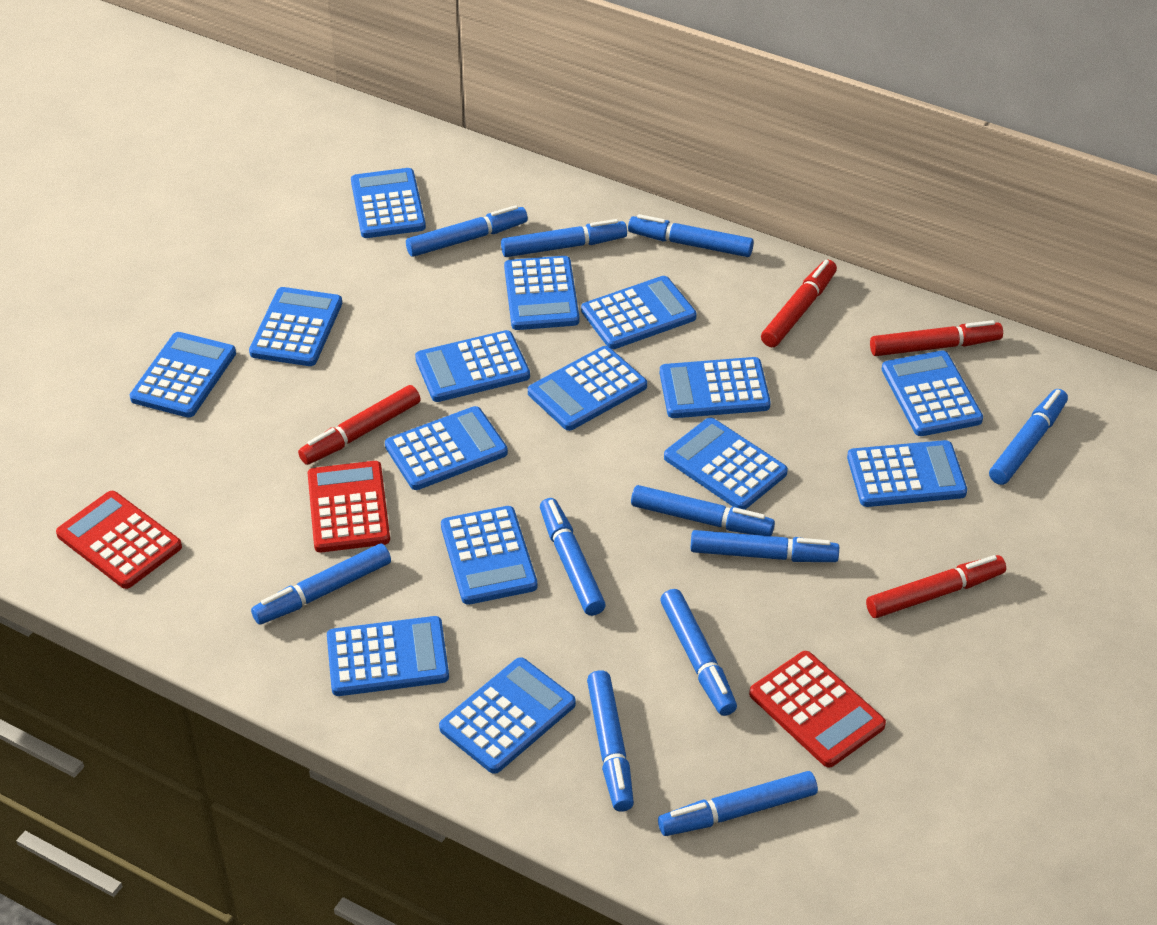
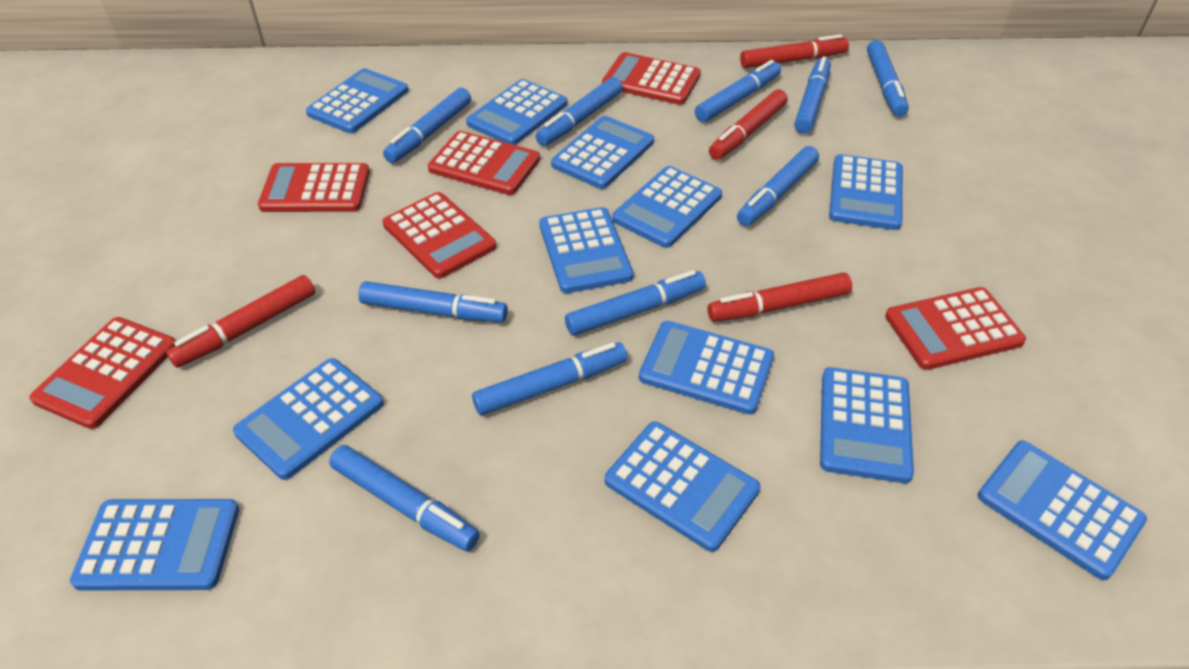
blue calculator: [130,332,236,418] [249,287,342,366] [327,616,449,696] [351,168,426,238] [385,406,508,490] [415,330,530,402] [439,657,576,774] [441,506,538,605] [504,256,579,330] [528,346,647,431] [581,276,697,349] [660,357,771,418] [664,418,788,510] [847,440,967,507] [882,350,983,436] = 15 -> [70,499,239,590] [233,358,384,480] [306,68,409,133] [466,79,567,145] [539,207,633,293] [551,116,654,189] [605,422,760,552] [612,166,722,248] [639,321,774,415] [820,367,914,483] [829,154,903,230] [978,440,1147,580] = 12
blue marker: [251,543,391,625] [406,205,528,257] [501,219,627,257] [540,498,606,616] [587,670,634,812] [628,214,754,257] [631,485,775,536] [658,771,818,836] [660,589,737,716] [690,530,839,562] [989,389,1068,485] = 11 -> [329,445,480,551] [358,281,508,323] [383,88,471,163] [472,342,627,415] [536,77,623,146] [565,270,706,336] [695,60,781,122] [737,146,819,226] [794,56,831,134] [867,40,909,117] = 10
red calculator: [56,491,182,589] [308,461,390,552] [749,651,886,768] = 3 -> [29,317,176,429] [258,163,370,212] [383,192,496,279] [428,131,540,195] [602,52,701,105] [885,287,1026,370] = 6

